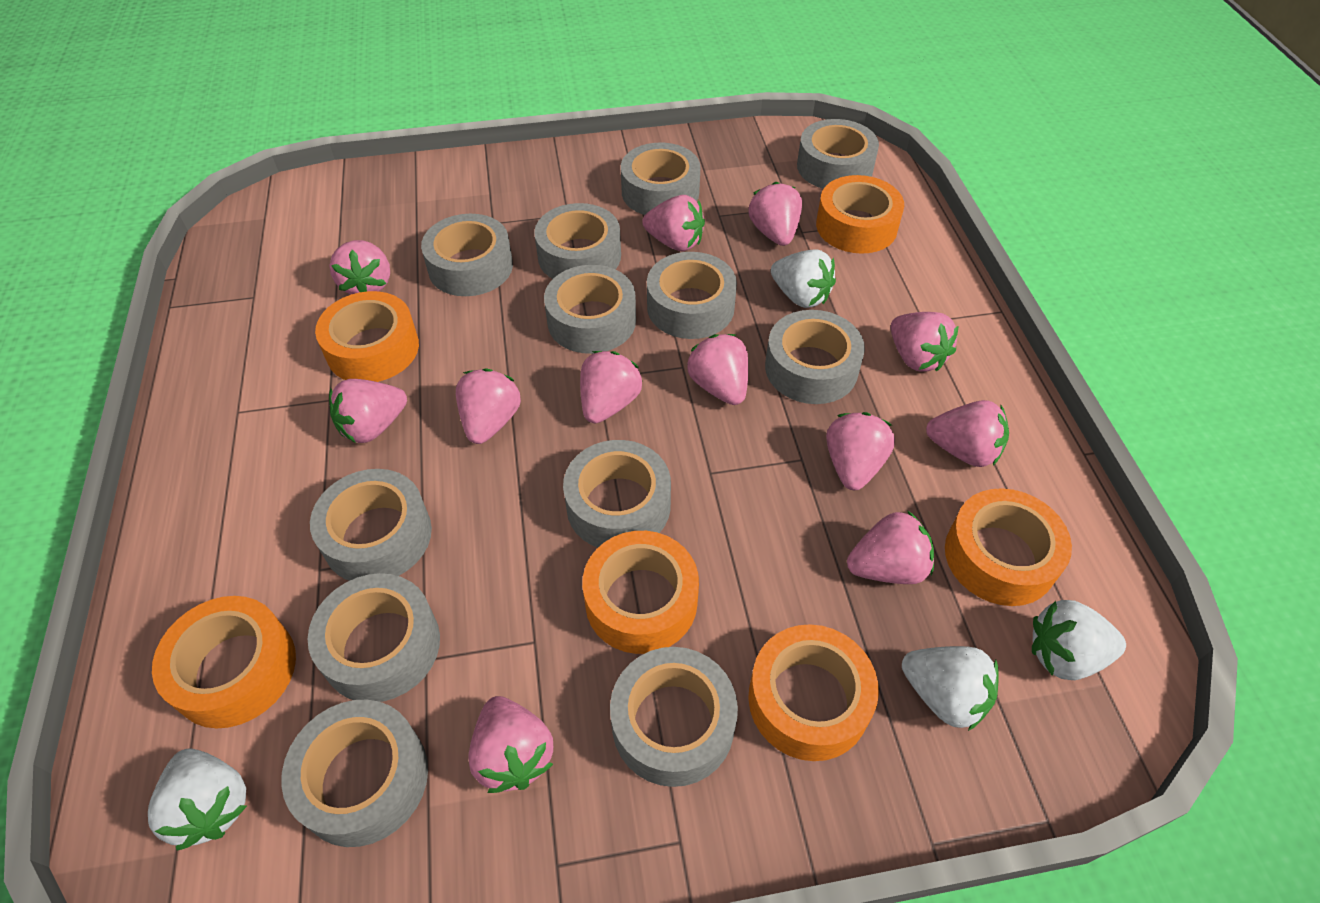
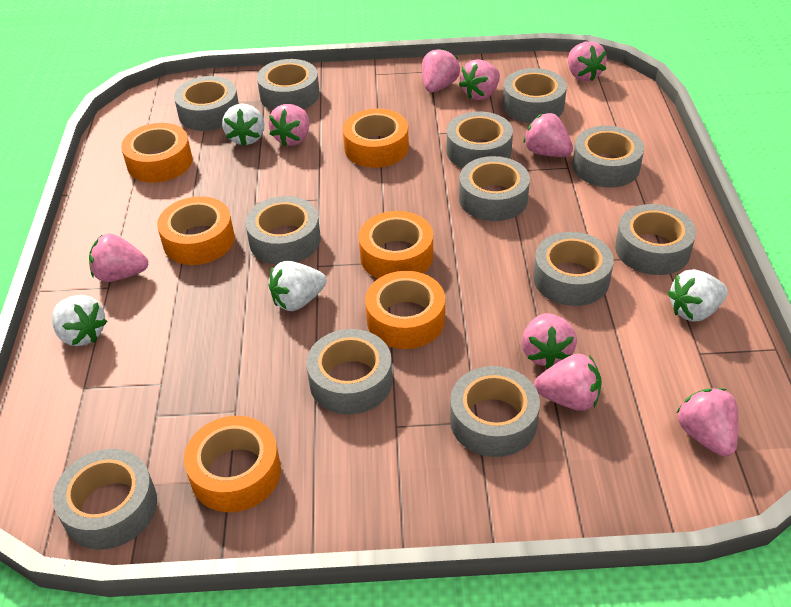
pink strawberry: [329,240,390,294] [329,379,407,443] [456,368,521,444] [469,696,553,793] [580,351,642,423] [642,195,705,252] [687,334,748,405] [749,182,802,246] [826,412,895,490] [847,510,934,584] [891,312,958,372] [926,400,1009,467] = 12 -> [89,234,149,282] [268,104,309,146] [422,48,460,92] [459,59,500,100] [522,313,577,368] [523,113,573,157] [534,354,602,411] [568,41,607,81] [677,388,739,457] = 9

